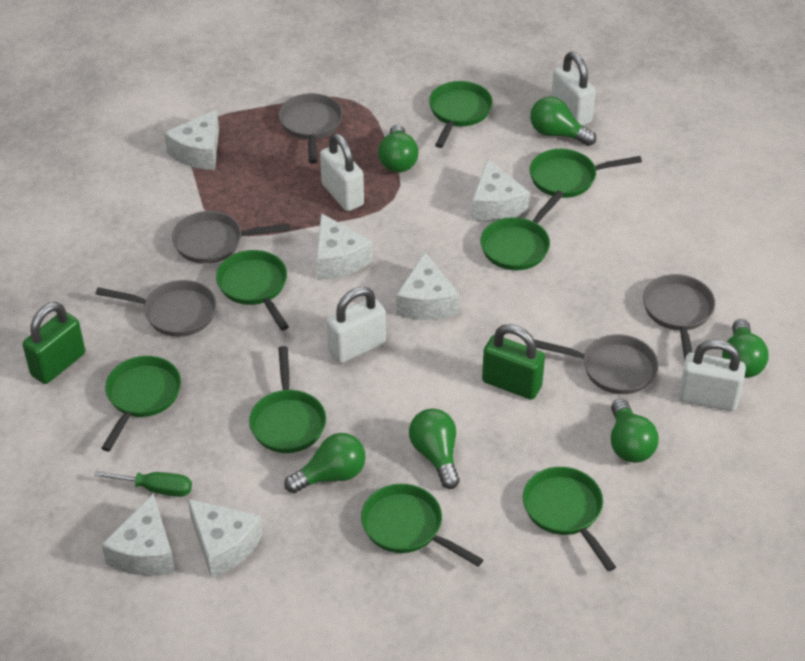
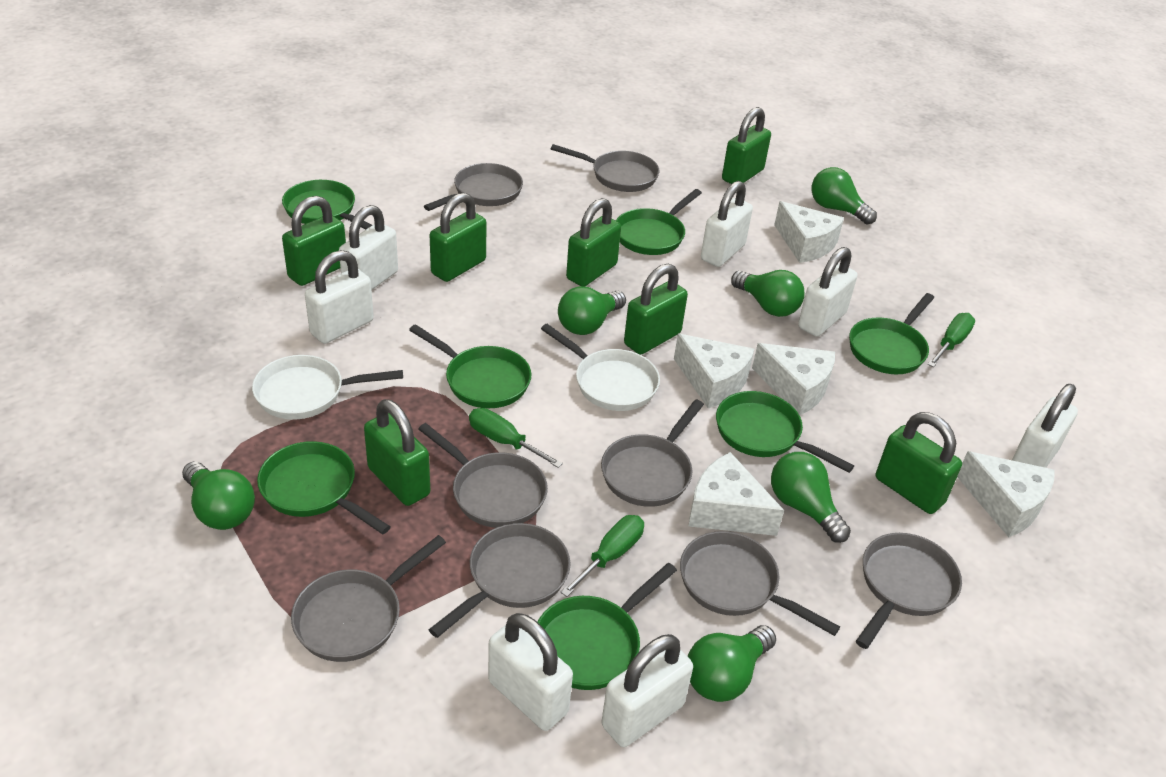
green padlock: [23,302,85,384] [482,324,545,400] = 2 -> [282,196,346,286] [364,399,430,506] [430,193,486,282] [566,198,621,287] [624,264,688,355] [722,107,771,184] [876,412,962,514] = 7
green pan: [101,356,181,451] [216,250,289,331] [249,346,326,453] [361,484,484,567] [429,81,493,148] [481,191,564,270] [523,467,616,571] [530,149,642,198] = 8 -> [257,441,391,534] [282,180,372,230] [409,324,531,408] [538,563,677,690] [616,189,702,255] [716,391,854,473] [849,293,934,374] = 7
green screwdriver: [94,471,192,497] = 1 -> [469,408,563,468] [561,515,644,597] [928,313,975,367] = 3
grey pan: [96,280,217,337] [172,211,290,264] [279,93,343,164] [535,334,658,394] [643,274,715,359] = 5 -> [291,535,446,662] [418,423,548,528] [424,163,523,211] [429,523,571,638] [551,144,659,192] [601,399,704,507] [680,531,840,636] [856,533,962,649] = 8
white cheese: [102,494,175,576] [164,109,219,170] [188,499,263,578] [316,213,373,279] [396,252,459,320] [471,159,530,222] = 6 -> [674,334,754,408] [688,452,784,536] [752,343,835,416] [774,201,844,263] [957,451,1055,537] = 5
white padlock: [320,133,364,211] [327,287,386,363] [551,52,596,126] [678,340,746,411] = 4 -> [305,250,374,344] [339,205,398,290] [488,613,573,731] [602,634,693,747] [701,181,753,267] [798,247,857,337] [1012,384,1078,468] = 7
white pan: none = 0 -> [252,355,403,419] [541,324,660,411] = 2

